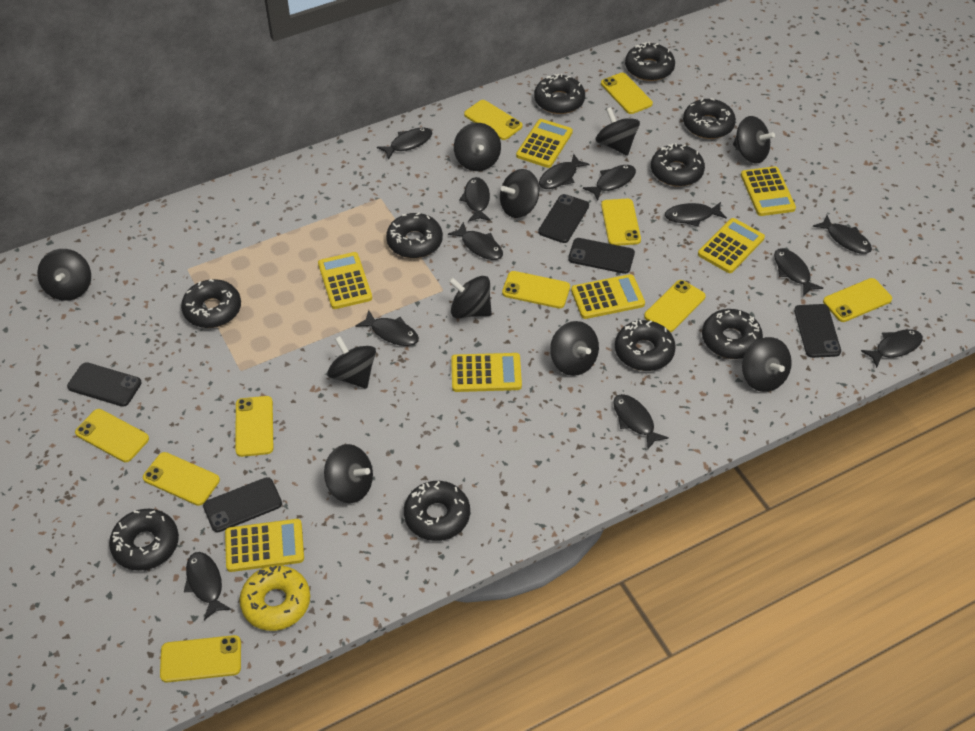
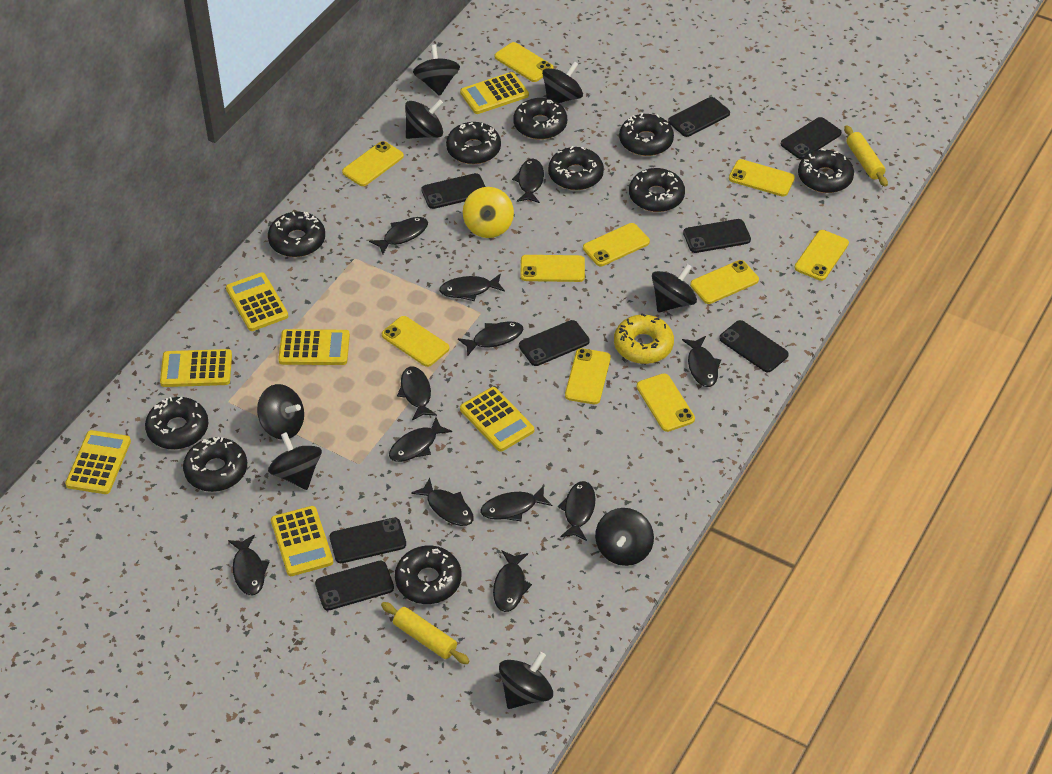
black phone: [67,362,142,407] [203,477,282,532] [538,194,589,243] [568,238,635,274] [794,304,841,358] = 5 -> [315,561,394,610] [330,518,406,563] [421,173,485,209] [519,320,590,366] [668,97,730,137] [683,219,751,253] [719,320,789,372] [781,117,841,159] = 8
black spinning top: [37,249,91,301] [324,444,373,503] [327,336,376,389] [449,276,492,319] [454,123,501,171] [500,169,539,218] [550,321,599,376] [596,107,640,156] [733,116,775,164] [742,337,792,392] = 10 -> [257,384,304,440] [268,432,322,490] [405,99,443,139] [413,45,460,96] [499,652,553,709] [542,61,583,103] [595,508,654,566] [652,264,697,312] = 8
yellow rolling pin: none = 0 -> [381,602,470,664] [844,125,888,187] = 2
yellow spinning top: none = 0 -> [463,187,514,238] = 1

